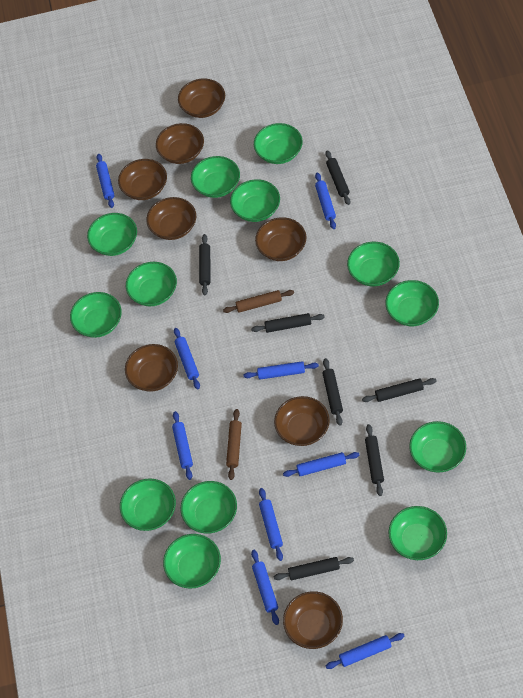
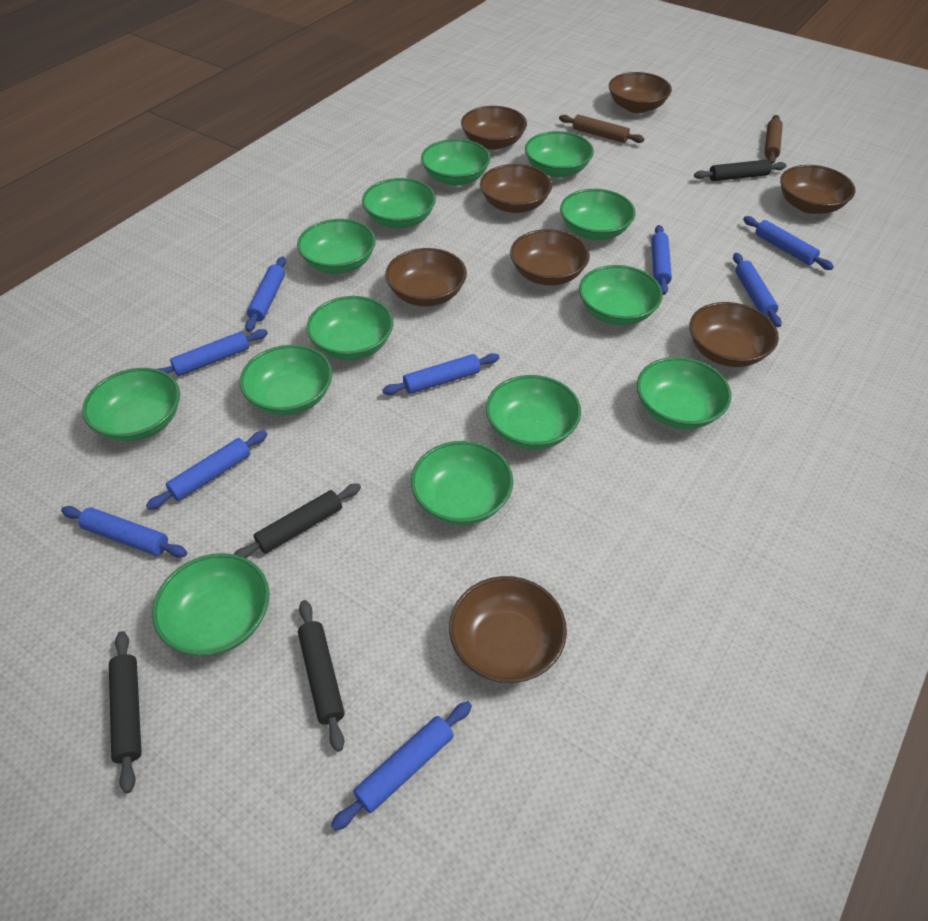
black rolling pin: [199,234,211,296] [251,313,325,333] [274,557,354,580] [322,358,343,426] [325,150,350,205] [362,378,437,402] [365,424,384,496] = 7 -> [109,631,142,793] [234,483,361,559] [298,600,345,752] [694,160,787,181] = 4

